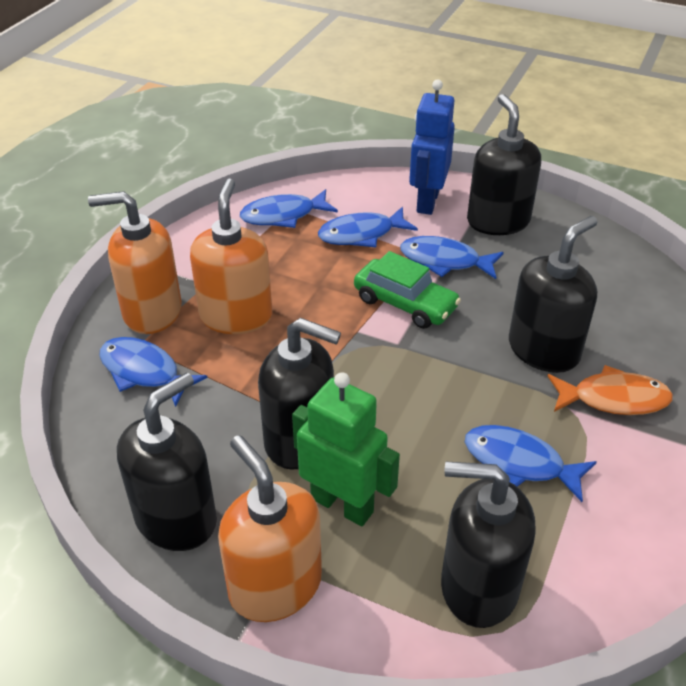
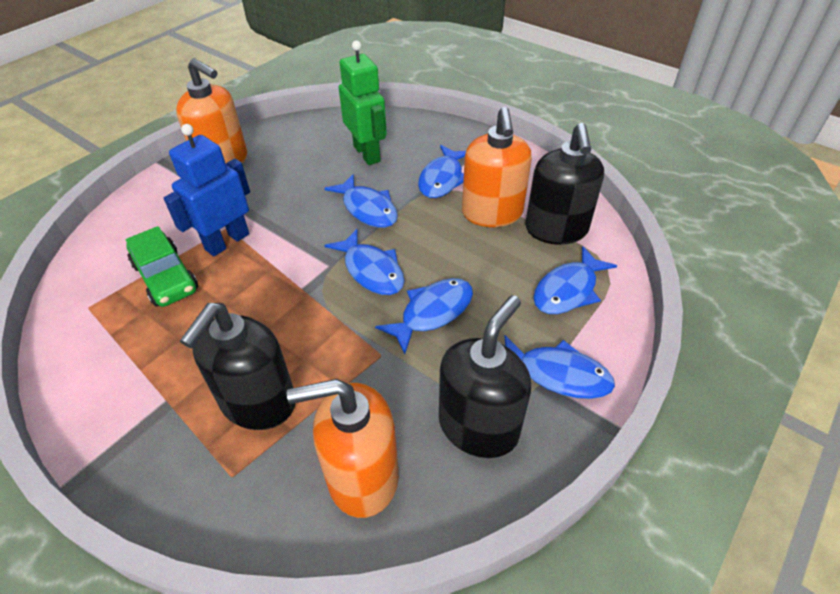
black soap dispenser: [117,373,217,551] [258,318,341,470] [441,461,535,628] [467,94,541,235] [509,216,597,373] = 5 -> [180,303,296,430] [439,295,531,458] [526,123,604,245] = 3
blue fish: [99,337,208,407] [240,189,338,228] [318,207,418,247] [400,236,504,279] [465,425,597,502] = 5 -> [324,174,398,228] [324,229,405,295] [375,278,473,354] [418,145,466,198] [504,335,615,399] [533,246,617,314] = 6
orange fish: [548,365,673,415] = 1 -> none = 0

